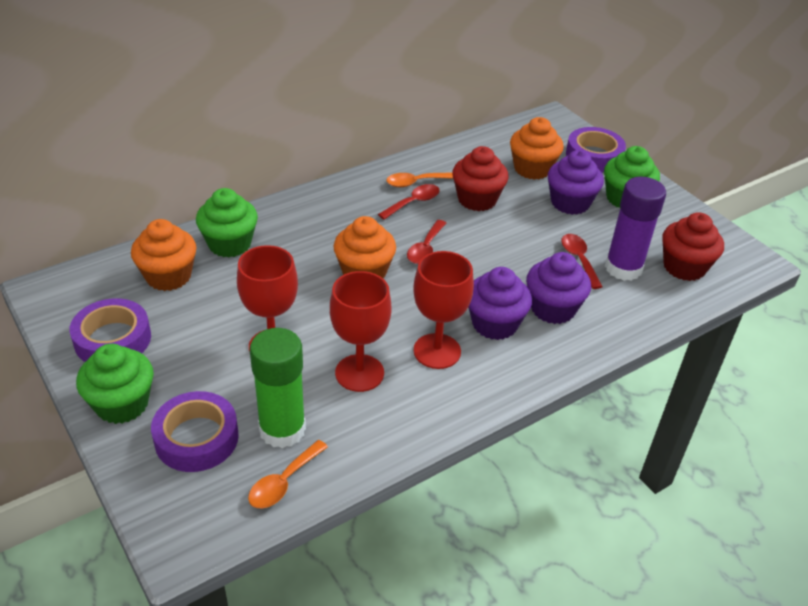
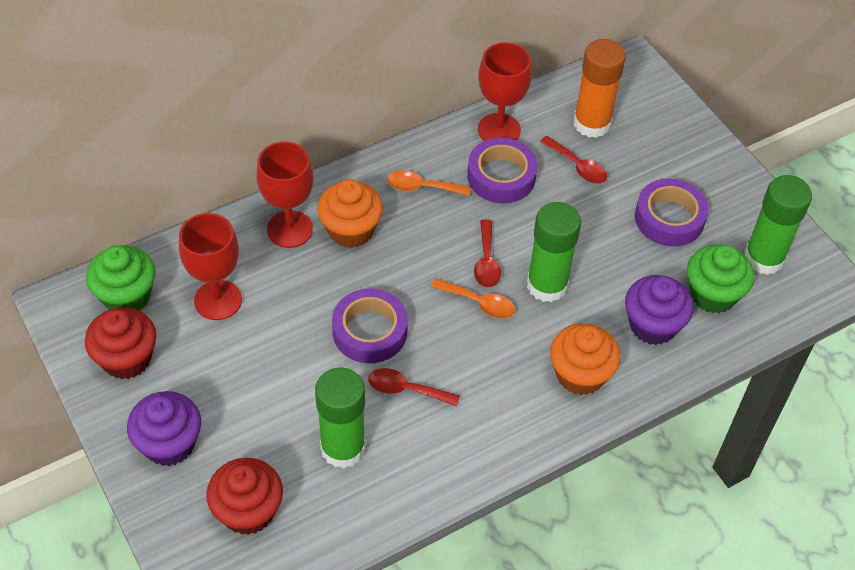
green cupcake: [76,344,154,424] [196,188,258,258] [604,146,660,208] = 3 -> [86,245,156,310] [687,245,754,313] = 2
green glue stick: [250,328,306,448] = 1 -> [315,367,366,469] [527,202,581,302] [744,175,812,275] = 3
orange cupcake: [131,219,197,291] [334,216,396,279] [510,117,564,180] = 3 -> [317,179,383,248] [550,323,621,395] = 2
orange glue stick: none = 0 -> [574,39,626,138] = 1
purple cupcake: [468,267,532,340] [526,252,591,324] [548,150,604,215] = 3 -> [127,391,201,466] [625,275,694,345] = 2
purple glue stick: [605,177,666,281] = 1 -> none = 0

